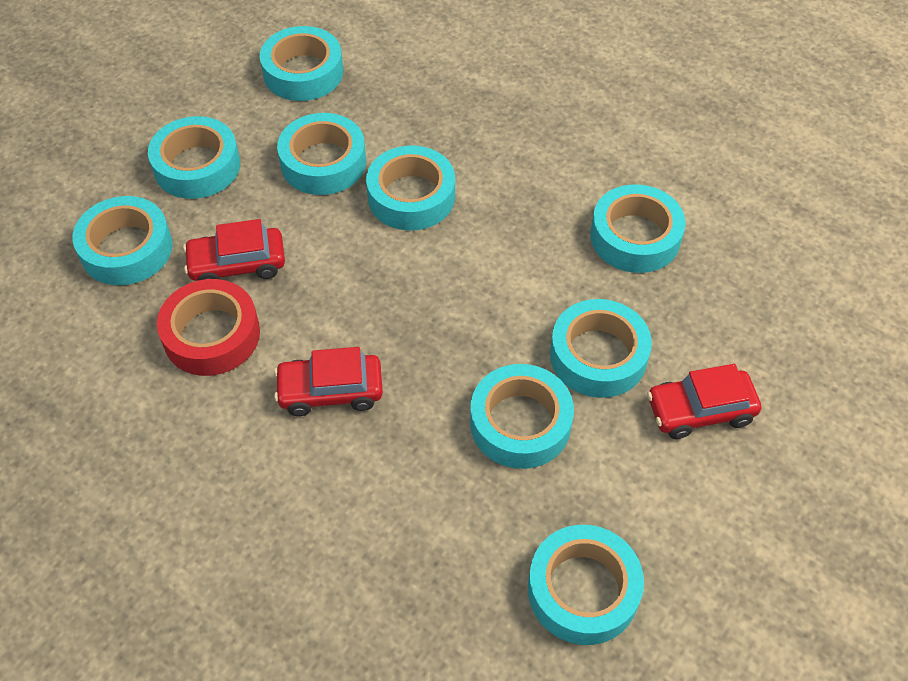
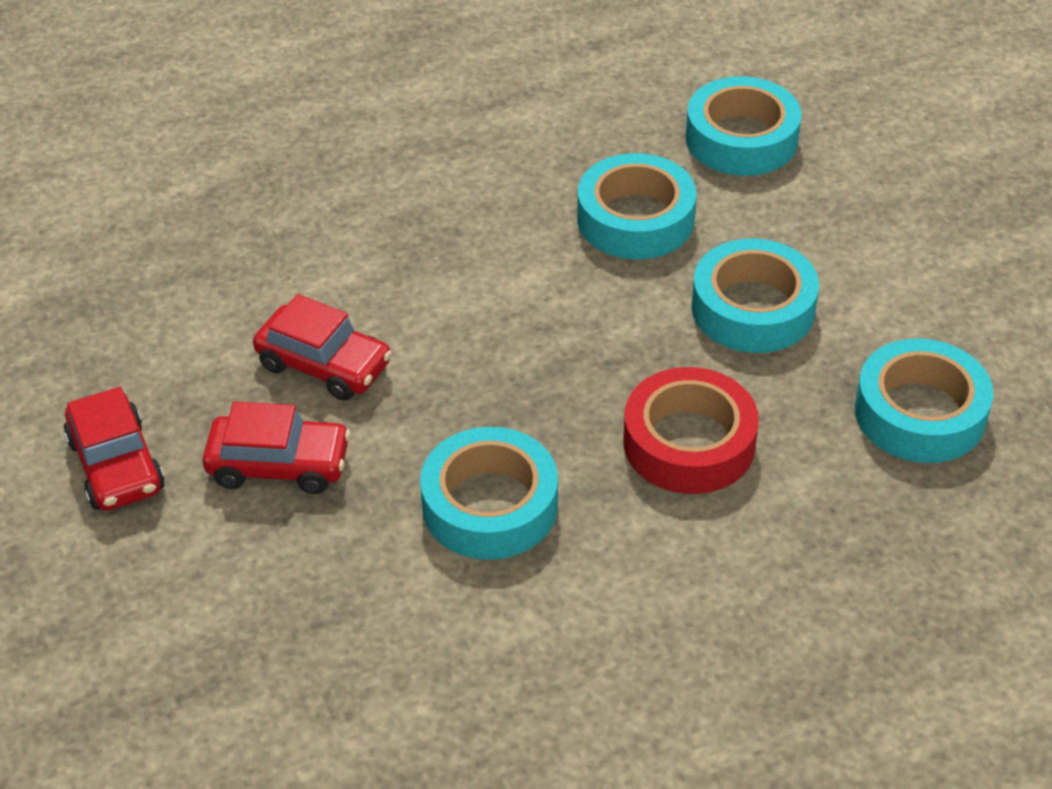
turquoise tape: [72,196,173,285] [148,116,240,199] [260,26,343,101] [277,113,366,195] [366,146,455,231] [470,364,574,469] [528,525,644,645] [550,299,652,398] [590,184,686,273] = 9 -> [420,427,558,560] [578,153,697,259] [686,76,802,176] [692,238,819,353] [855,338,993,463] = 5

